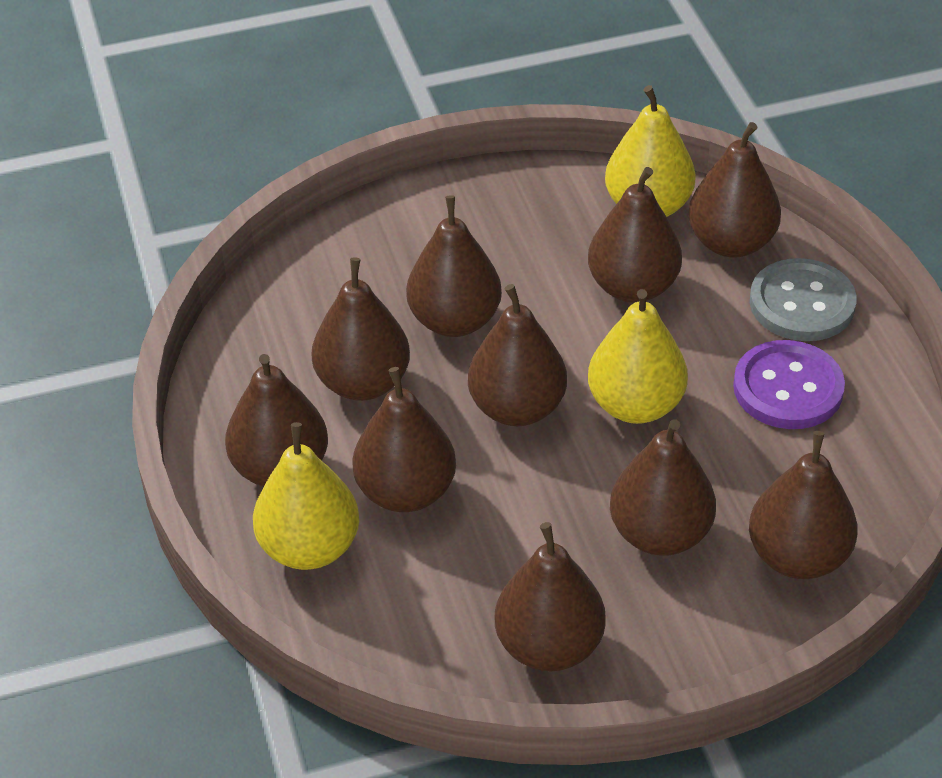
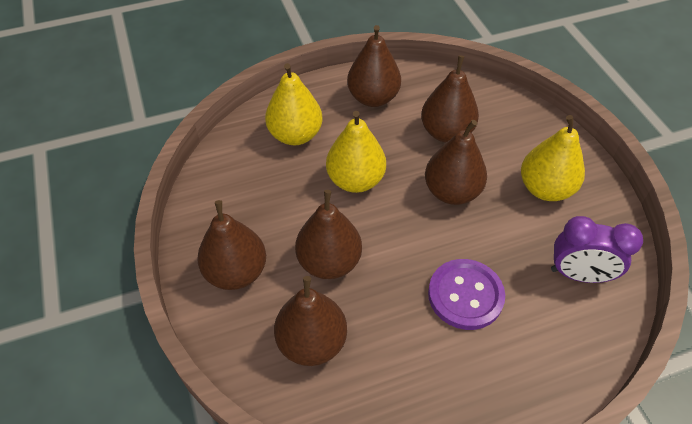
brown pear: [225,354,328,487] [312,257,410,401] [352,367,456,512] [406,195,502,337] [468,284,567,426] [495,522,606,671] [588,167,682,303] [610,419,716,556] [688,122,781,258] [749,431,858,579] = 10 -> [197,200,266,290] [274,276,347,366] [295,190,362,279] [347,25,401,107] [421,55,479,143] [425,120,487,205] = 6
grey button: [750,258,857,341] = 1 -> none = 0
purple clock: none = 0 -> [551,216,643,283] = 1

